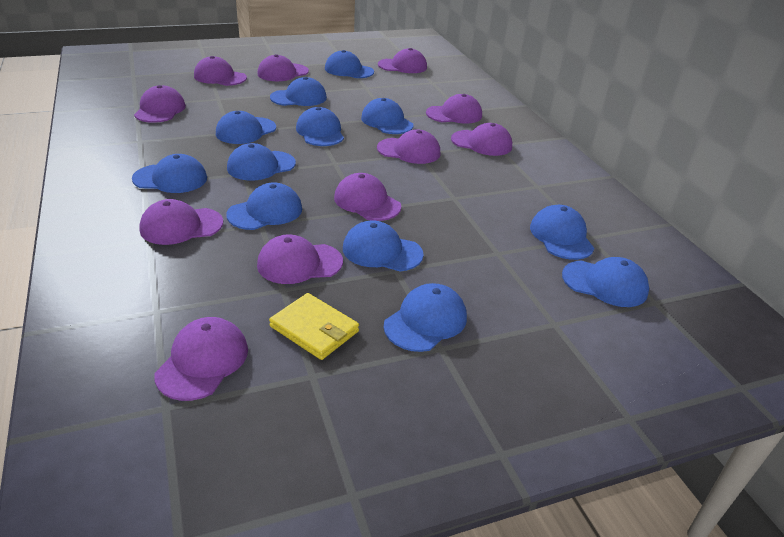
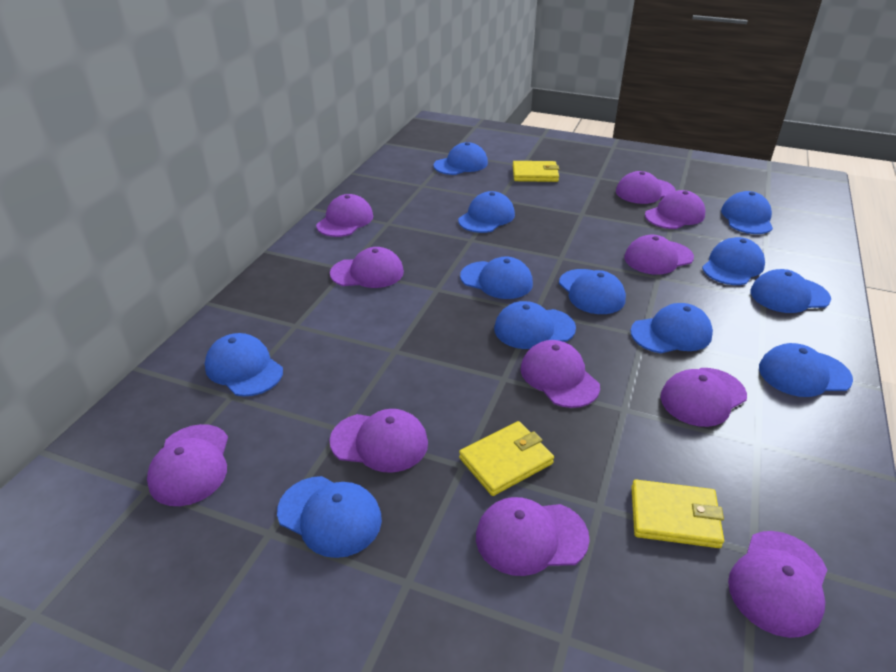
yellow wallet: [269,293,359,360] = 1 -> [459,421,554,496] [513,161,559,182] [631,479,724,548] = 3

